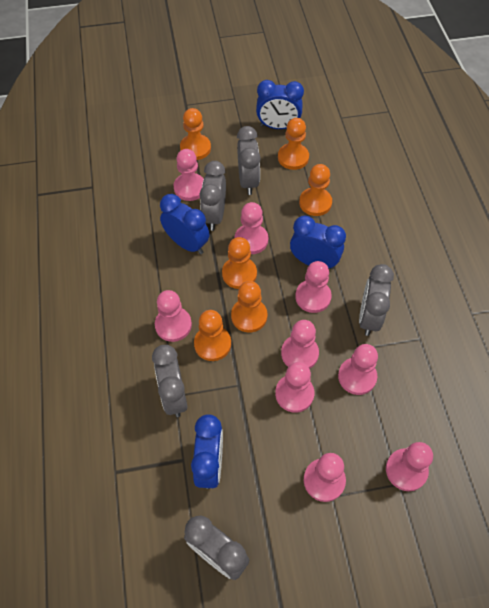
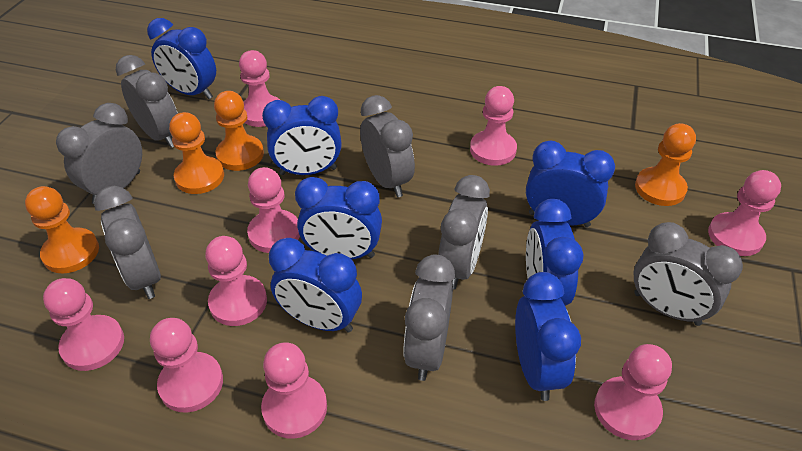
blue clock: [160,194,209,254] [191,414,223,489] [256,80,304,129] [290,216,346,270] = 4 -> [147,18,216,99] [262,96,342,175] [269,238,362,333] [295,177,382,260] [515,272,581,401] [526,141,615,227] [526,199,584,306] = 7
grey clock: [152,345,188,417] [184,515,249,580] [200,161,226,231] [237,126,261,195] [359,264,394,336] = 5 -> [56,103,142,204] [94,186,161,299] [116,55,178,148] [360,95,415,197] [403,255,455,381] [438,175,490,290] [634,222,743,326] = 7
orange pawn: [180,108,211,160] [194,310,231,361] [222,237,257,289] [231,281,267,333] [278,118,309,170] [299,164,332,216] = 6 -> [25,186,99,273] [169,112,224,194] [214,91,264,171] [635,123,696,206] = 4

